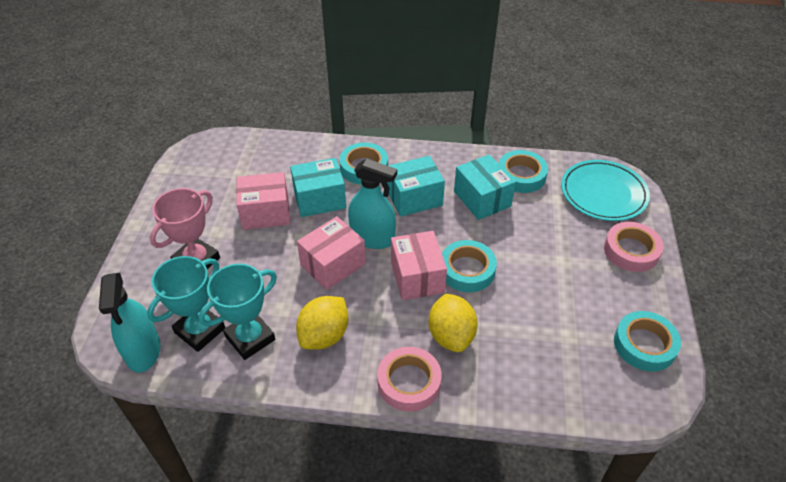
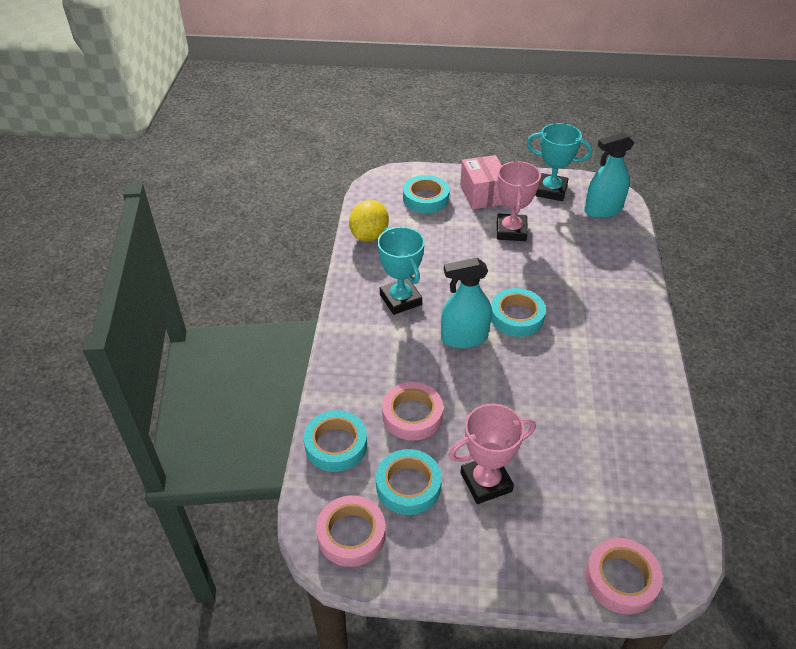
pink box: [236,172,290,230] [297,216,366,290] [391,231,447,300] = 3 -> [460,155,504,209] = 1
pink tape: [377,347,442,412] [604,222,664,272] = 2 -> [316,495,386,567] [382,382,443,441] [586,538,663,615] = 3
pink trophy: [150,188,220,269] = 1 -> [449,404,536,504] [497,161,541,241] = 2
turquoise box: [290,158,346,217] [387,156,445,217] [454,154,516,220] = 3 -> none = 0
turquoise plate: [561,160,650,221] = 1 -> none = 0
yellow lemon: [296,296,348,350] [428,293,478,352] = 2 -> [349,200,389,242] = 1

